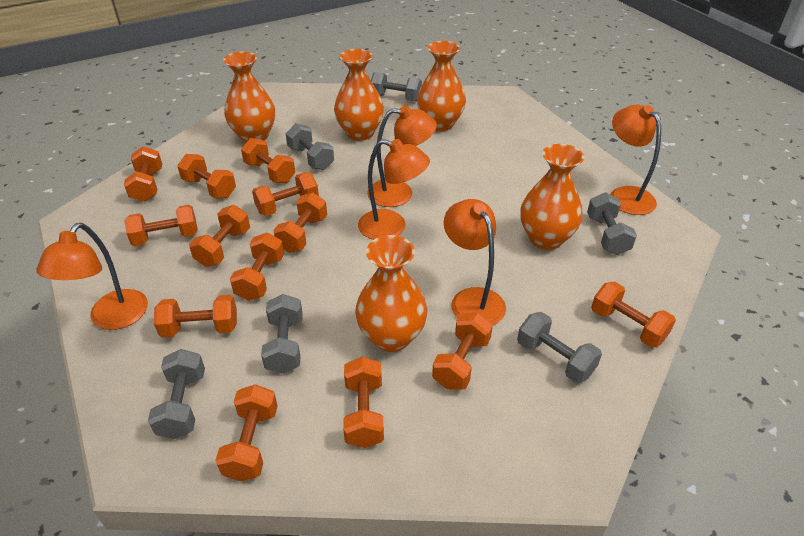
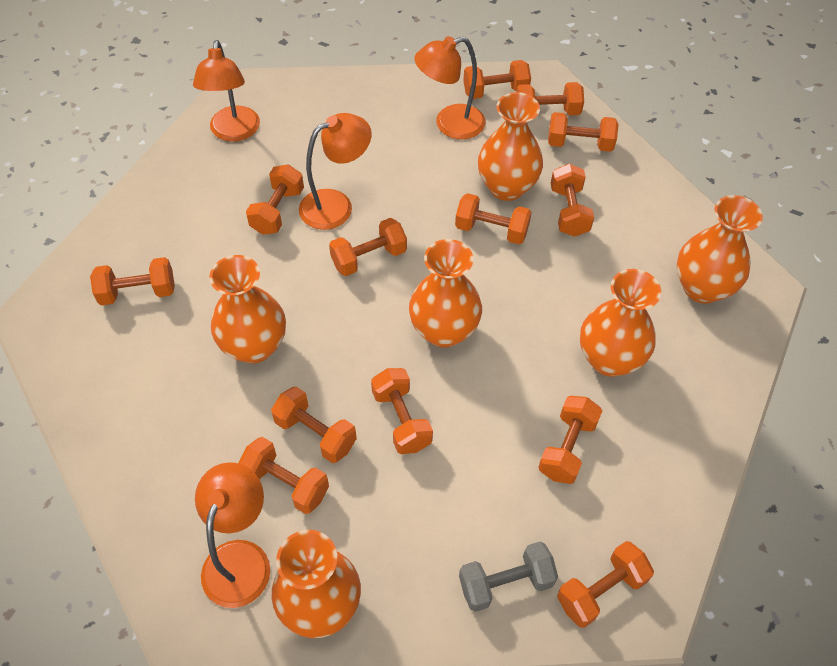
grey dumbbell: [148,349,205,439] [261,294,303,374] [286,123,334,170] [371,72,422,102] [517,312,602,383] [587,192,637,255] = 6 -> [459,541,558,612] = 1
orange lamp: [36,223,148,330] [358,139,430,240] [367,105,437,207] [444,199,506,325] [611,105,661,215] = 5 -> [193,40,260,142] [195,462,270,608] [299,113,372,230] [414,36,485,139] = 4
orange vase: [223,51,275,143] [334,49,384,141] [355,235,427,352] [417,41,466,131] [520,144,584,250] = 5 -> [209,255,286,363] [272,530,361,638] [409,239,482,348] [478,92,543,201] [580,269,661,377] [677,195,763,304] = 6

